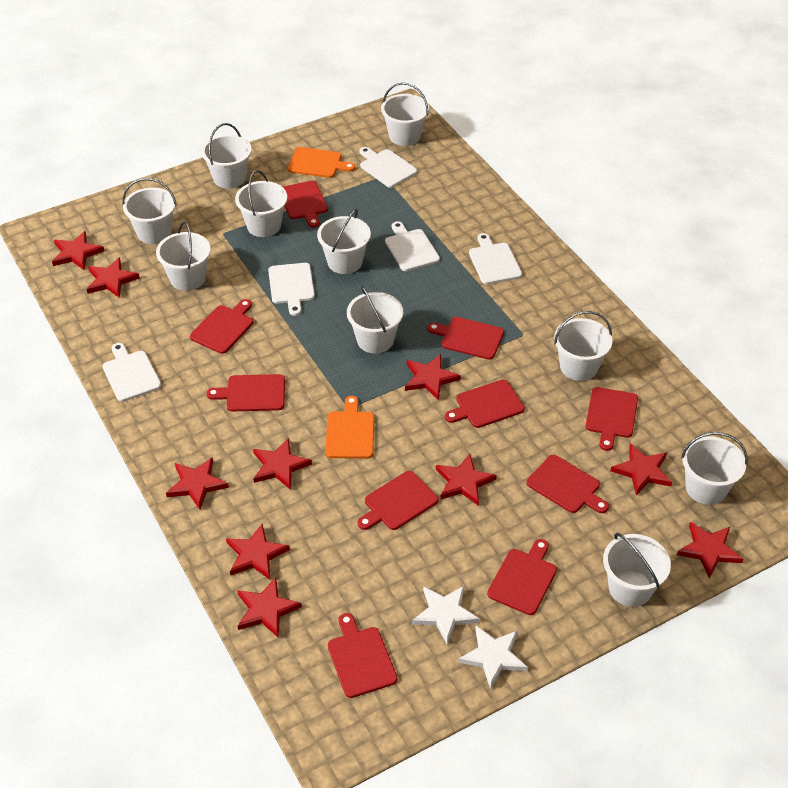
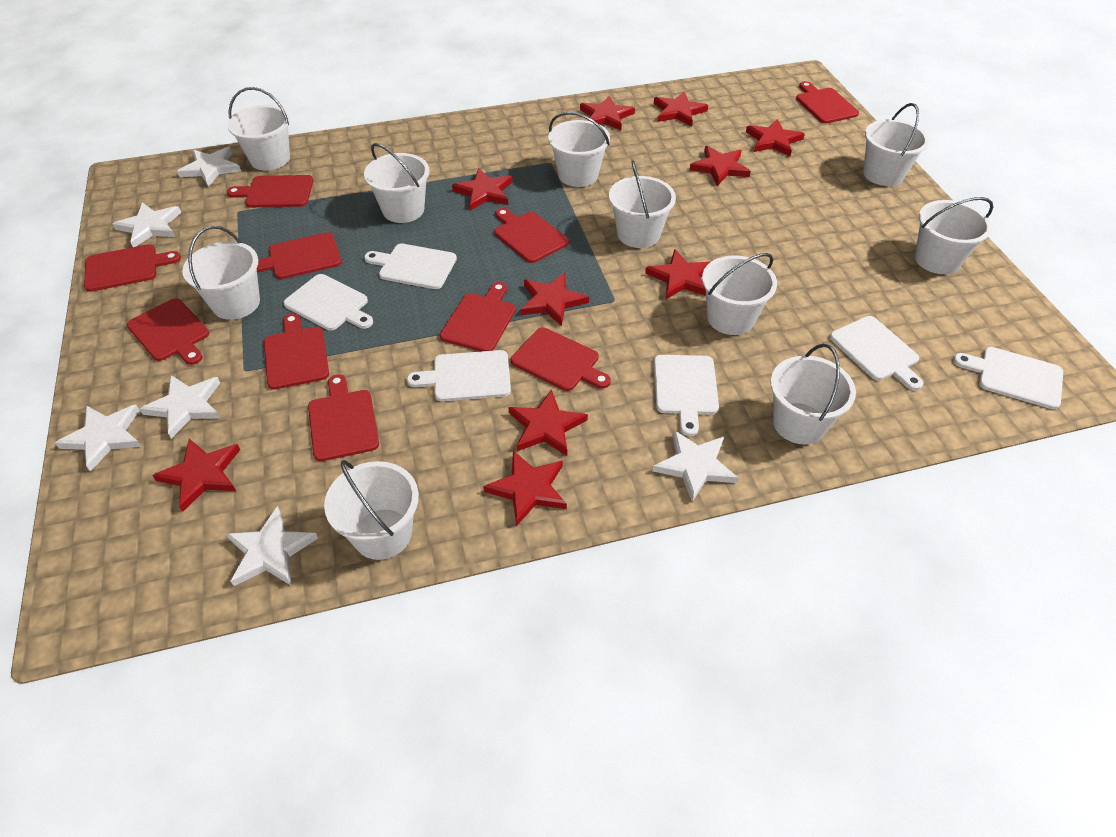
orange cutting board: [287,147,355,178] [325,396,374,459] = 2 -> none = 0
white cutting board: [102,343,161,402] [268,263,315,316] [359,147,417,188] [385,221,440,271] [469,233,522,284] = 5 -> [283,274,373,331] [364,243,457,289] [407,350,511,402] [654,355,719,436] [830,316,923,391] [953,347,1063,409] = 6
white star: [412,586,480,644] [458,626,528,689] = 2 -> [55,405,141,472] [113,202,181,247] [140,375,220,439] [177,147,241,187] [226,506,318,586] [652,430,738,502] = 6

